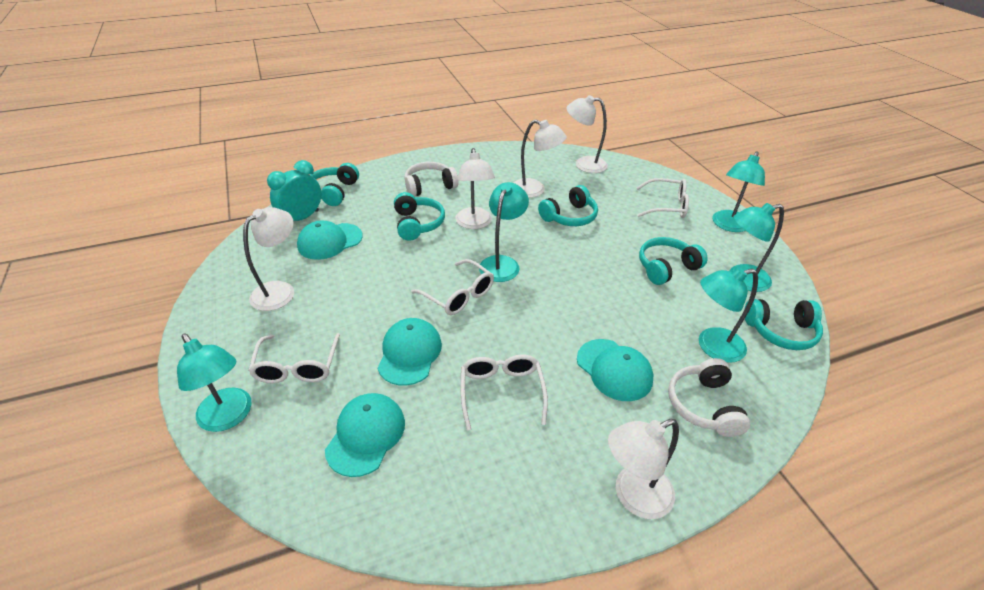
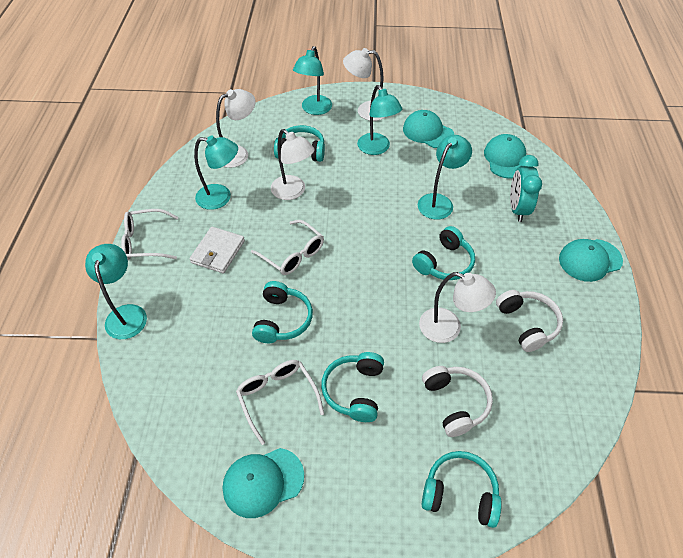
white glasses: [248,333,340,383] [411,259,494,315] [461,354,548,430] [636,178,689,218] = 4 -> [121,209,179,260] [236,360,324,445] [251,220,324,275] = 3
white lamp: [243,207,294,311] [456,148,495,229] [514,120,567,198] [566,95,608,173] [608,419,679,519] = 5 -> [216,89,255,168] [271,129,315,200] [343,48,385,121] [419,272,496,343] = 4
white wallet: none = 0 -> [189,227,245,273] = 1

